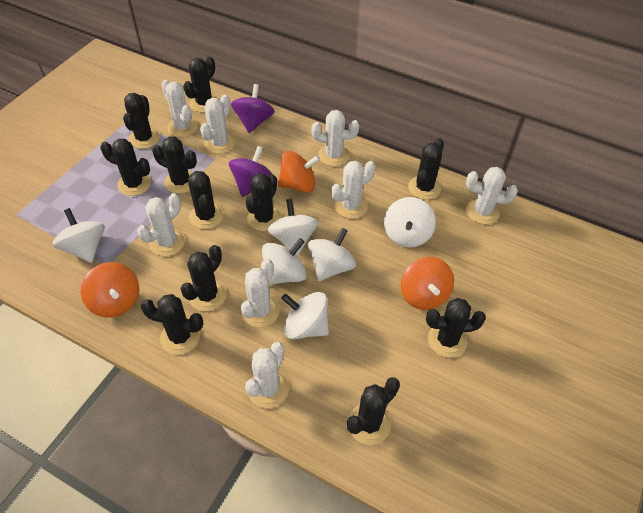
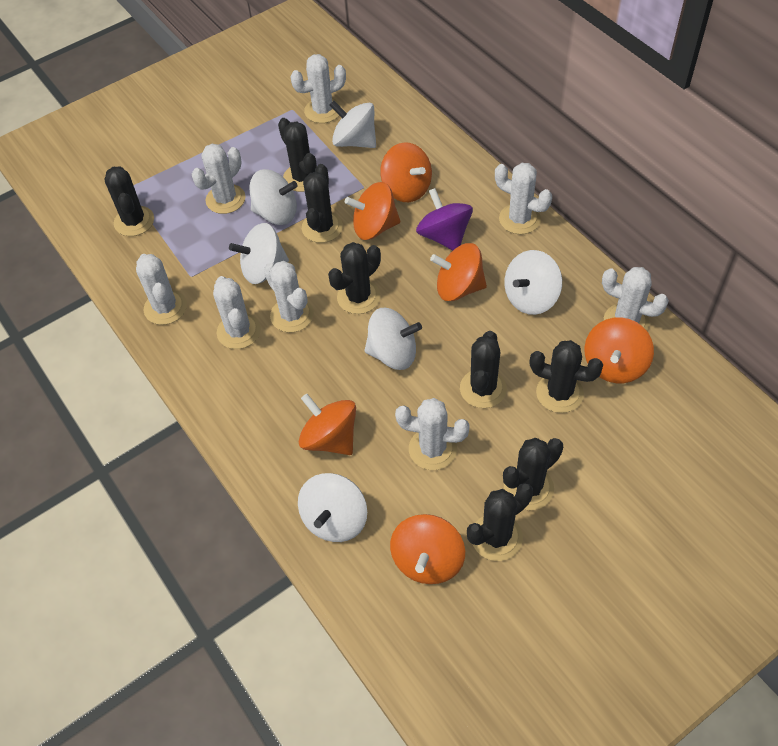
black cactus: [100,139,151,196] [123,93,160,149] [140,294,203,354] [152,136,197,194] [180,245,226,311] [183,56,217,113] [188,171,224,229] [246,173,281,231] [347,377,400,445] [408,138,444,200] [426,298,486,358] = 11 -> [105,166,154,236] [278,118,317,192] [302,164,343,243] [328,242,381,314] [460,331,507,408] [467,483,533,561] [503,438,563,510] [530,340,603,413] = 8
orange spinning top: [80,262,139,318] [278,151,320,193] [401,257,454,310] = 3 -> [299,394,356,455] [345,182,400,240] [380,142,432,202] [390,514,465,584] [430,243,487,301] [584,317,654,383] = 6
purple spinning top: [229,146,272,197] [231,84,275,133] = 2 -> [416,188,473,250] = 1

